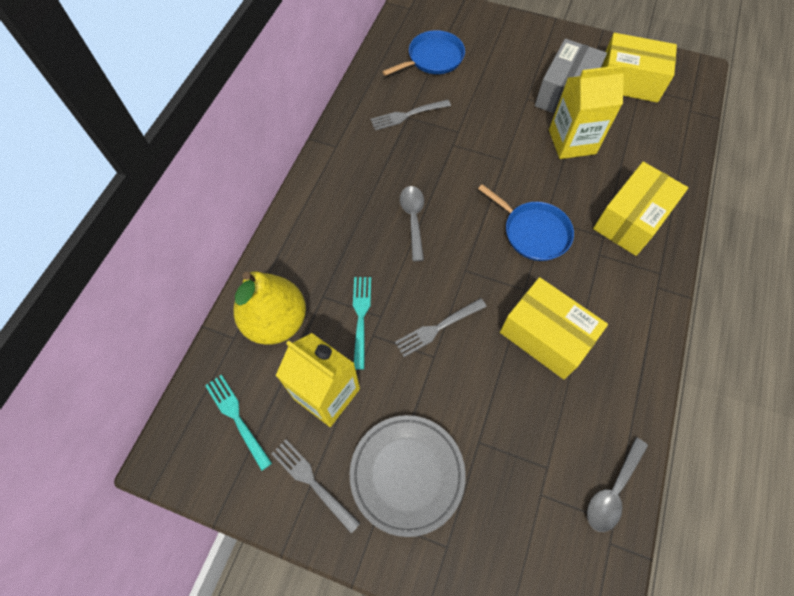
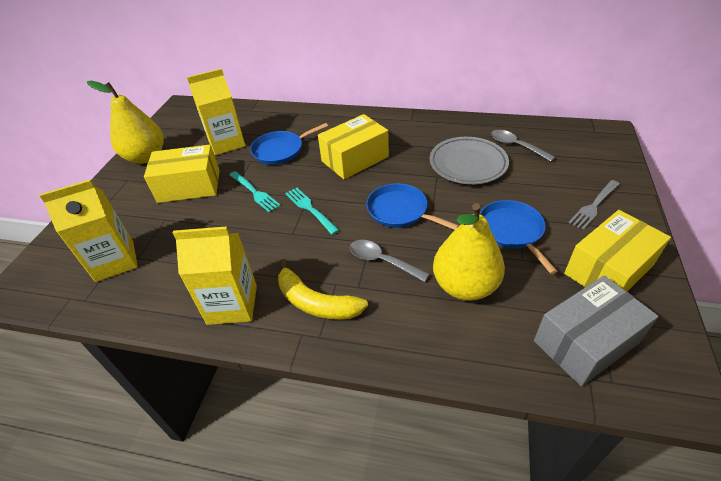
blue pan: [382,30,465,76] [478,184,574,261] = 2 -> [250,123,328,165] [366,183,459,230] [480,200,557,274] = 3
grey fork: [271,439,360,534] [370,100,451,130] [395,298,487,357] = 3 -> [568,180,620,230] = 1
yellow banana: none = 0 -> [278,259,368,320] = 1
yellow carton: [276,333,360,427] [549,65,627,159] = 2 -> [40,180,138,282] [173,226,257,325] [187,68,246,155] = 3
yellow pear: [234,271,306,345] = 1 -> [87,81,164,164] [433,203,505,301] = 2

